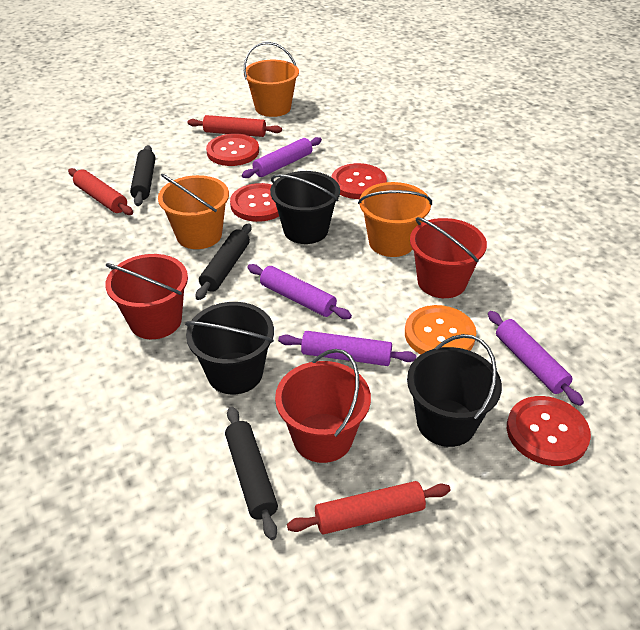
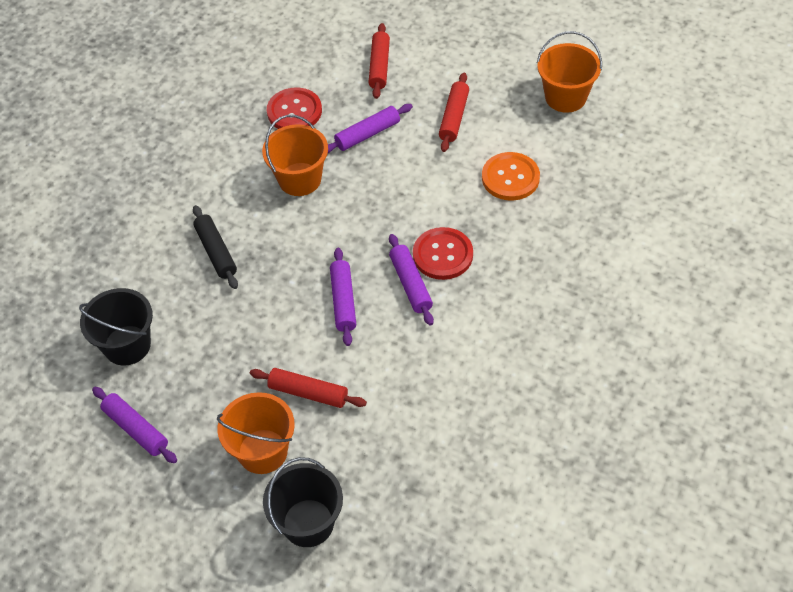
black bucket: [185,302,274,395] [270,171,340,244] [407,334,502,447] = 3 -> [79,288,153,366] [263,457,343,547] = 2
black rolling pin: [130,145,155,206] [196,223,251,300] [225,406,278,540] = 3 -> [193,205,238,289] = 1
red bucket: [105,254,188,339] [275,349,371,463] [410,217,487,298] = 3 -> none = 0
red button: [206,133,259,166] [230,183,279,222] [331,163,387,199] [507,396,591,466] = 4 -> [267,87,322,129] [413,227,473,280] = 2

